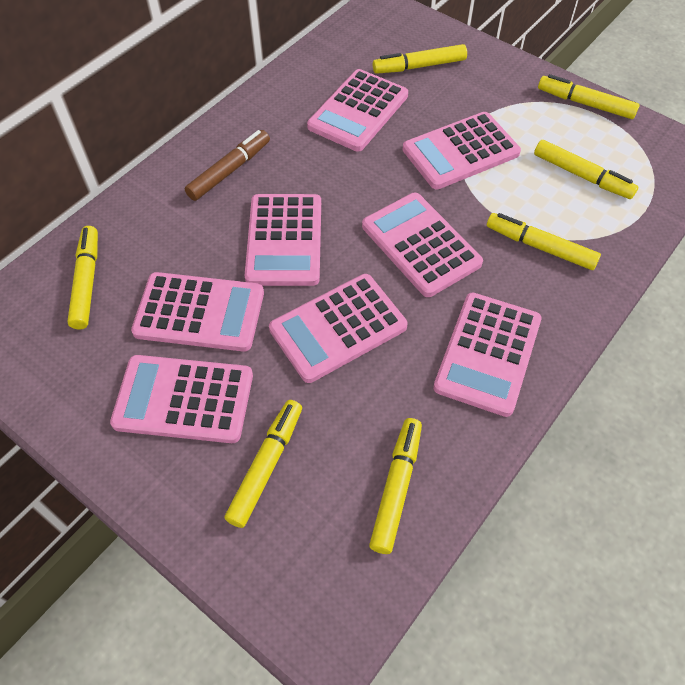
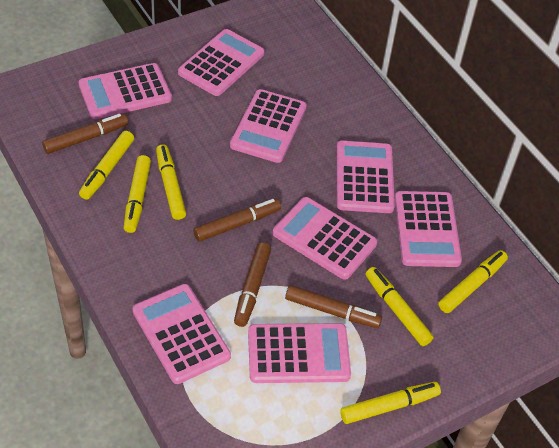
brown marker: [185,130,270,201] = 1 -> [42,114,128,154] [193,198,281,242] [234,242,271,327] [285,285,382,328] = 4
yellow marker: [67,226,98,329] [224,400,302,528] [369,418,422,554] [373,44,467,74] [487,213,601,270] [534,140,638,199] [538,74,640,119] = 7 -> [79,131,134,200] [124,155,151,233] [156,144,186,220] [340,382,441,424] [365,267,433,346] [439,250,508,313] = 6

